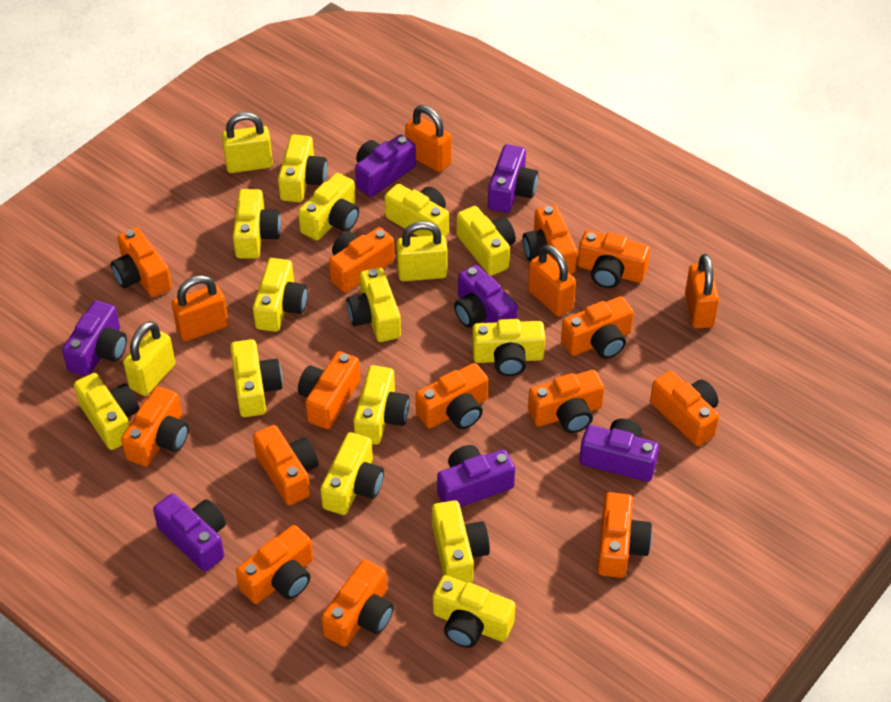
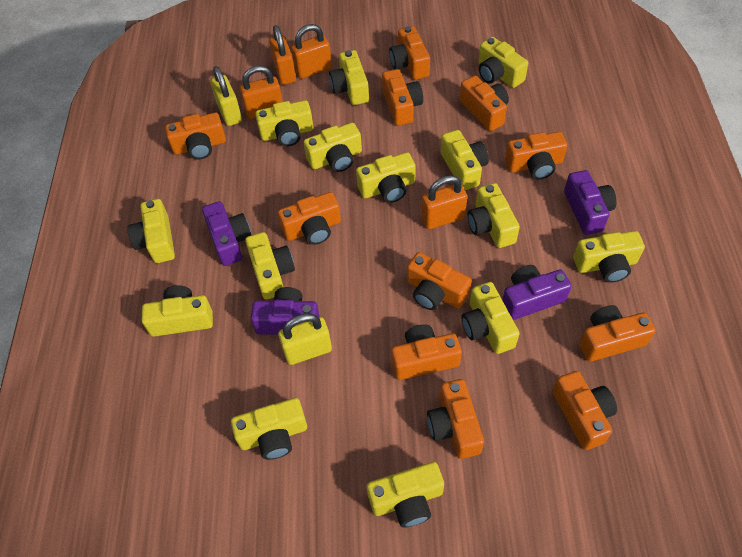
orange camera: [111,227,172,297] [121,387,189,466] [236,525,313,604] [253,425,318,505] [298,351,360,429] [321,560,394,647] [329,227,395,292] [416,363,488,429] [522,205,577,274] [528,370,604,433] [561,296,634,359] [578,230,650,288] [597,492,652,578] [650,370,719,446] = 14 -> [165,113,226,159] [278,192,341,245] [382,69,423,126] [389,26,430,80] [391,325,462,380] [407,252,472,310] [427,379,484,459] [460,76,509,131] [505,132,567,179] [552,371,617,450] [579,305,656,362] = 11
purple camera: [62,301,127,376] [153,493,226,572] [355,134,416,197] [437,445,515,507] [454,265,518,328] [488,144,538,213] [579,419,659,482] = 7 -> [202,201,251,266] [251,287,320,335] [502,265,572,320] [564,170,617,235] = 4
yellow padlock: [123,321,175,396] [222,112,273,173] [396,221,447,281] = 3 -> [210,66,242,126] [278,313,332,365] = 2

